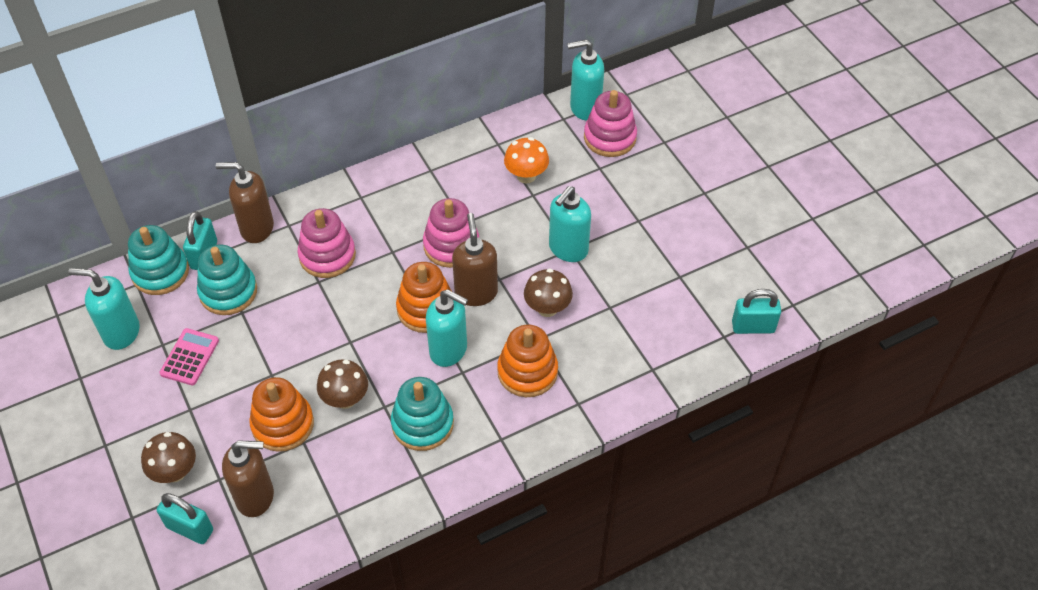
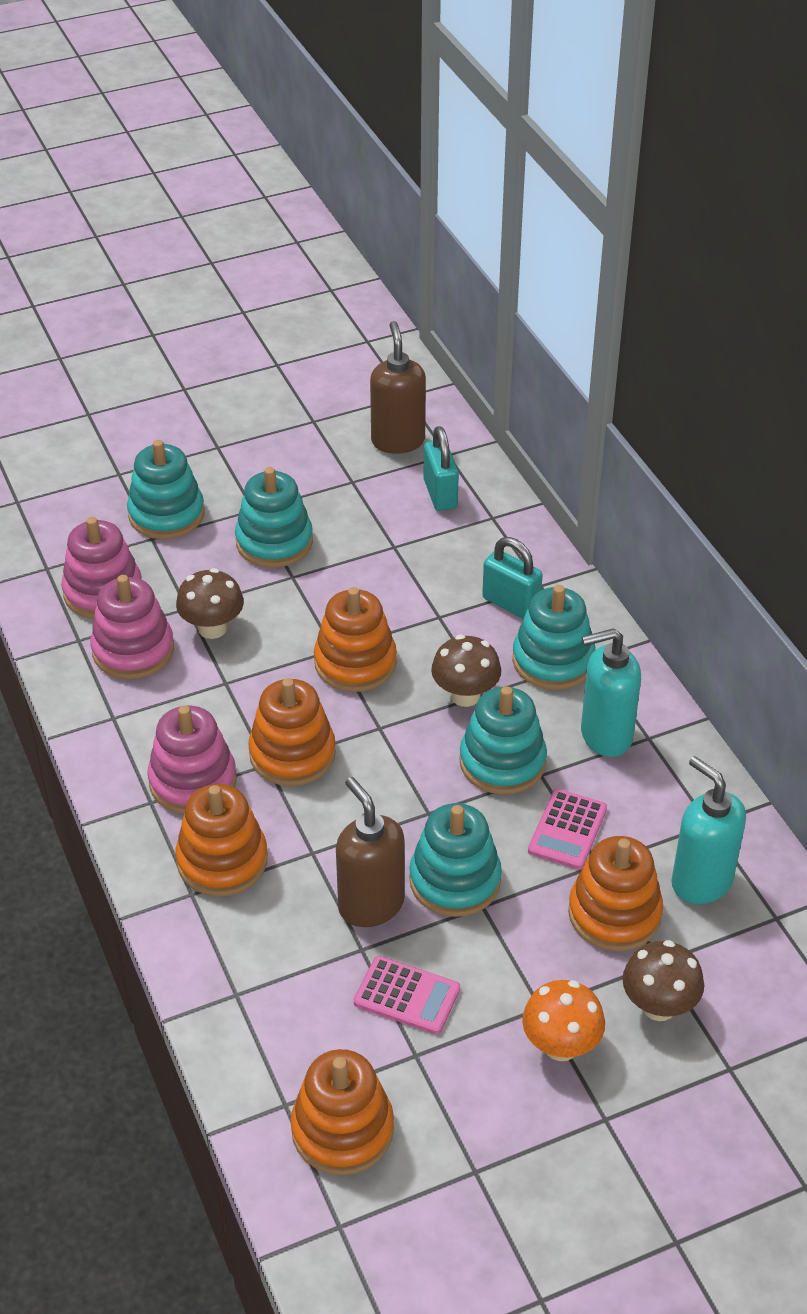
brown soap dispenser: [216,162,274,243] [222,440,274,517] [452,213,498,306] = 3 -> [336,777,405,927] [370,321,426,454] = 2
orange stacking toy: [249,377,314,452] [396,262,452,333] [497,325,558,397] = 3 -> [176,784,268,896] [248,678,336,786] [291,1049,394,1175] [314,587,397,692] [568,836,663,951] = 5
pink calculator: [159,328,219,385] = 1 -> [354,956,460,1034] [528,789,607,869] = 2
turquoise padlock: [157,493,213,544] [183,211,217,270] [732,289,781,334] = 3 -> [424,426,459,511] [482,537,543,619] = 2
turquoise soap dispenser: [68,268,140,350] [426,289,468,367] [549,186,591,262] [567,39,604,120] = 4 -> [581,628,641,757] [672,756,746,904] = 2
turquoise stacking toy: [128,225,189,295] [197,245,257,315] [391,377,454,451] = 3 -> [127,440,204,539] [235,467,313,568] [409,803,502,917] [459,686,547,795] [512,585,596,690] = 5

